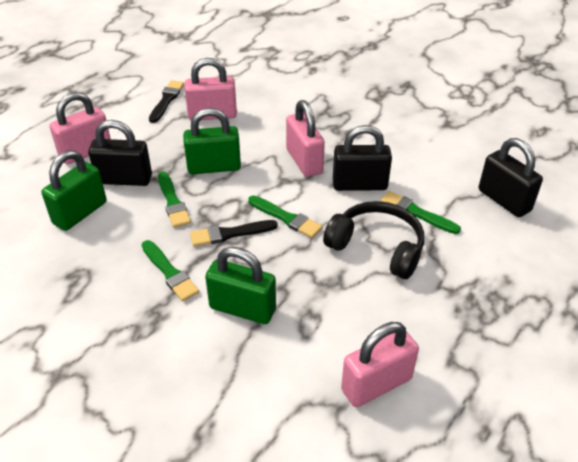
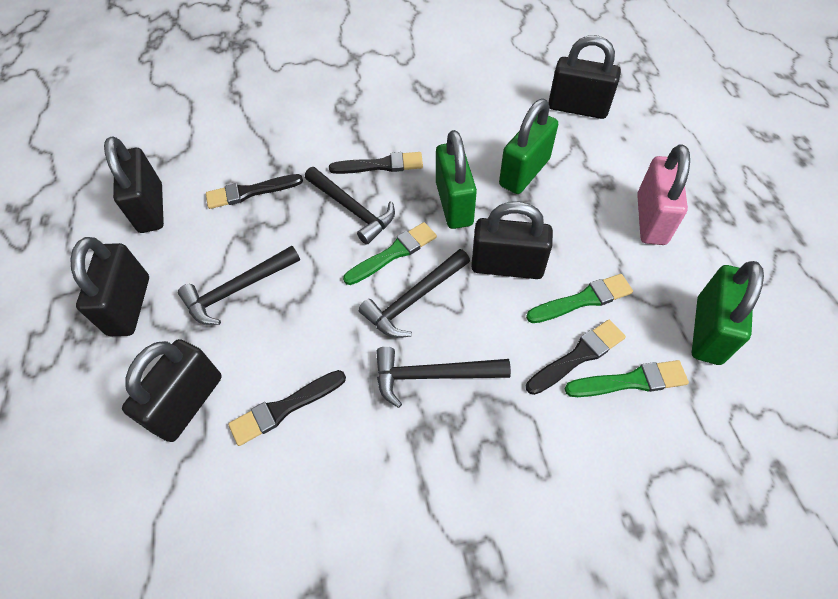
black brush: [149,80,184,123] [190,220,278,247] = 2 -> [206,174,303,209] [228,370,346,446] [329,152,423,174] [526,320,626,395] = 4
black hammer: none = 0 -> [178,246,300,325] [305,167,395,245] [358,249,470,338] [376,347,511,408] = 4
black headphones: [323,201,424,279] = 1 -> none = 0
black padlock: [88,120,152,186] [333,125,392,191] [479,138,543,217] = 3 -> [70,237,149,336] [104,136,164,233] [122,339,222,442] [471,201,553,279] [548,35,621,119] = 5
green brush: [141,240,199,301] [158,172,191,228] [248,195,323,238] [380,191,461,234] = 4 -> [343,222,437,285] [526,274,633,323] [565,360,689,397] = 3
pink padlock: [50,92,111,164] [185,58,237,120] [286,100,325,177] [341,322,419,407] = 4 -> [637,144,690,245] = 1

